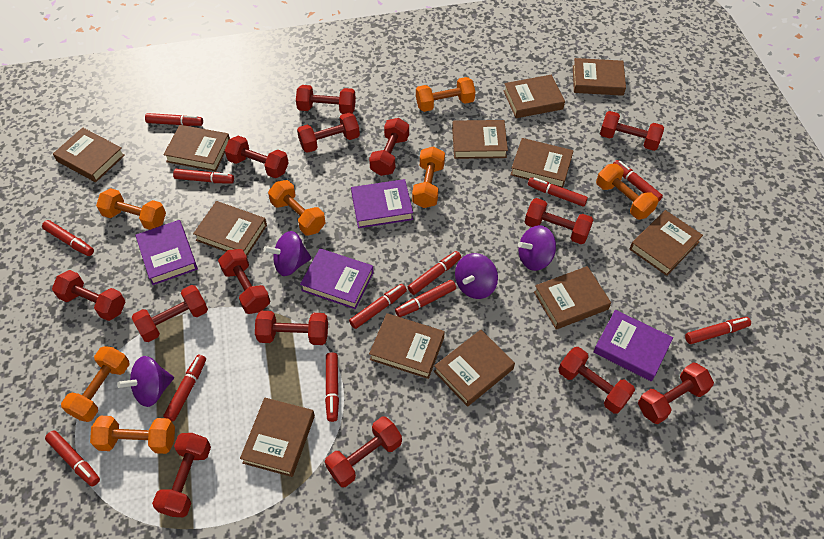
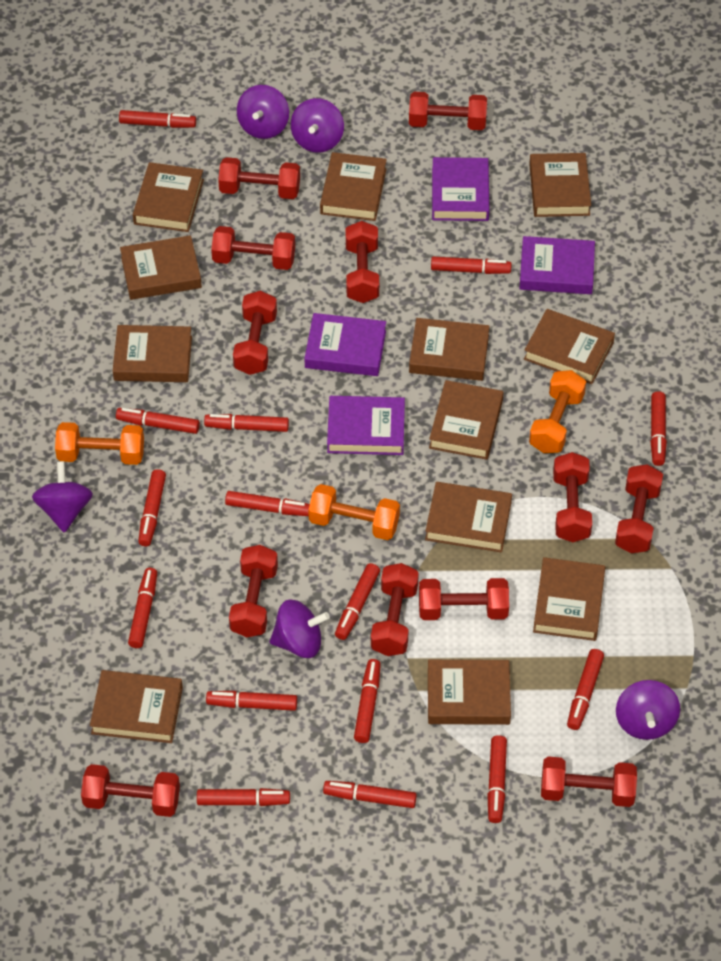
orange dumbbell: [61,346,130,422] [90,416,175,454] [96,188,166,230] [268,180,326,235] [412,146,445,208] [416,77,476,112] [596,164,659,219] = 7 -> [55,422,144,465] [308,484,400,540] [529,370,586,453] = 3
purple spinning top: [117,356,174,407] [263,231,311,276] [455,253,498,299] [518,225,556,271] = 4 -> [32,461,93,533] [237,85,289,139] [270,599,330,658] [291,98,344,153] [616,680,680,740] = 5
red dumbbell: [52,270,126,321] [132,285,208,342] [152,433,211,517] [218,249,270,314] [225,136,289,178] [255,311,328,345] [296,85,356,114] [297,112,360,153] [325,416,402,487] [369,118,409,176] [525,198,593,244] [558,347,635,414] [600,111,664,151] [638,362,714,424] = 14 -> [81,764,180,817] [211,226,295,270] [218,157,300,199] [229,545,278,637] [233,291,277,375] [346,221,379,303] [371,563,419,656] [409,92,487,130] [419,578,509,620] [541,756,637,807] [553,452,592,542] [615,464,663,553] = 12
red marker: [42,220,94,256] [45,430,100,487] [145,113,203,126] [163,355,206,421] [173,169,234,184] [325,352,339,422] [349,284,407,329] [395,280,456,317] [408,251,461,295] [528,177,588,207] [613,160,663,201] [685,317,751,344] = 12 -> [116,408,200,434] [119,110,196,128] [128,568,157,648] [138,469,166,546] [197,788,290,806] [204,414,289,432] [206,691,297,711] [225,491,310,516] [323,781,417,808] [335,563,380,640] [354,659,381,743] [431,256,512,274] [487,735,507,823] [567,649,604,730] [650,391,667,466] = 15

